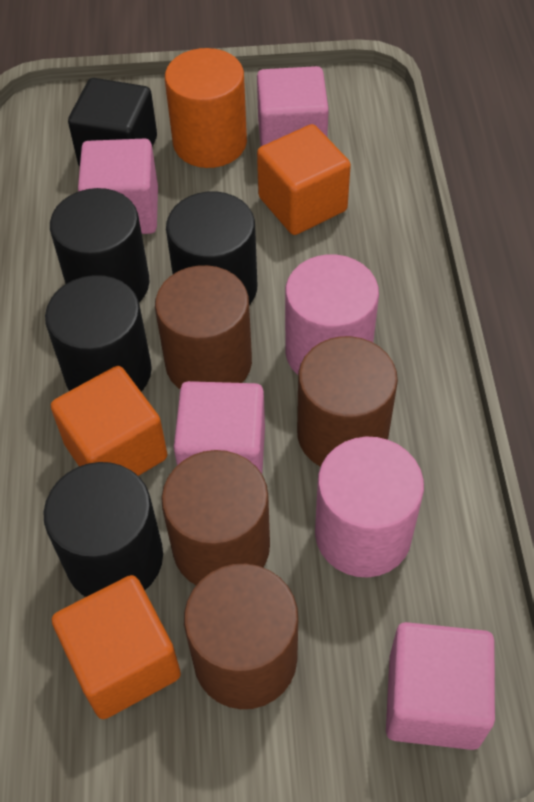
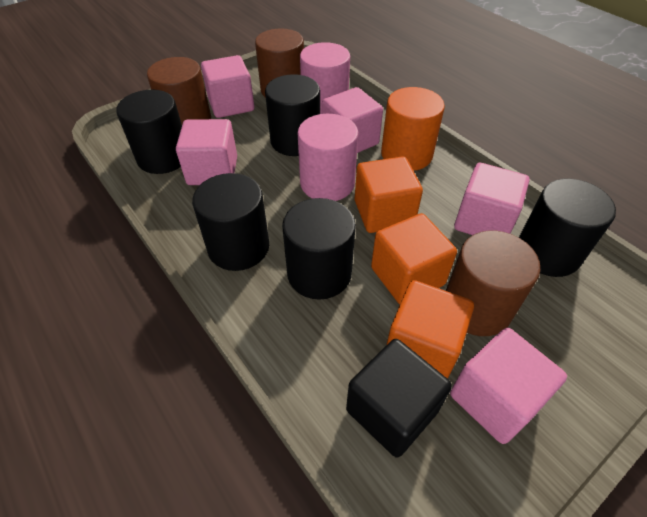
black cylinder: [44,462,163,597] [45,275,152,392] [50,188,150,302] [166,192,257,305] = 4 -> [116,90,182,174] [192,173,269,271] [265,74,320,156] [282,198,356,300] [519,179,616,277] = 5
brown cylinder: [155,265,252,389] [161,450,270,585] [184,564,298,709] [297,336,398,467] = 4 -> [147,57,211,124] [255,28,304,98] [446,231,541,336] = 3
pink cube: [78,139,158,234] [174,381,265,474] [257,66,329,146] [386,622,495,750] = 4 -> [176,119,237,185] [201,55,254,118] [322,87,383,153] [450,328,567,444] [454,163,529,235] = 5

